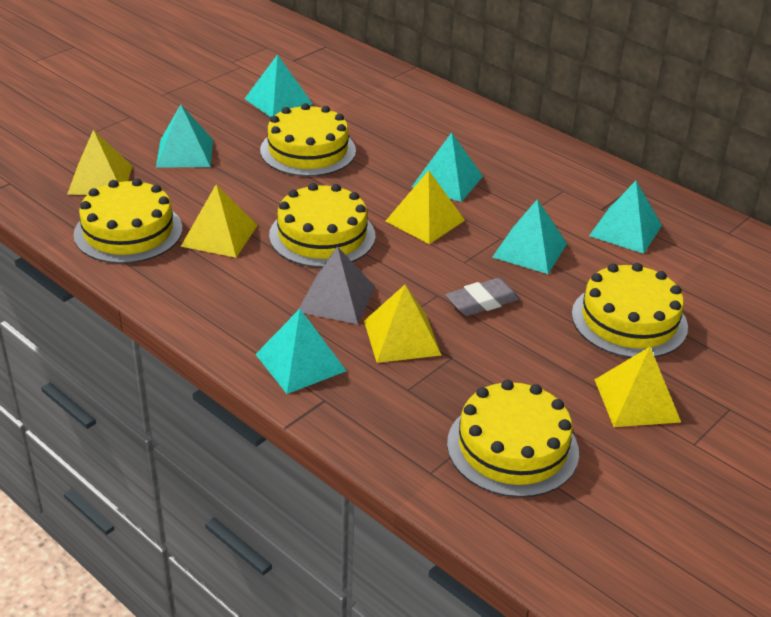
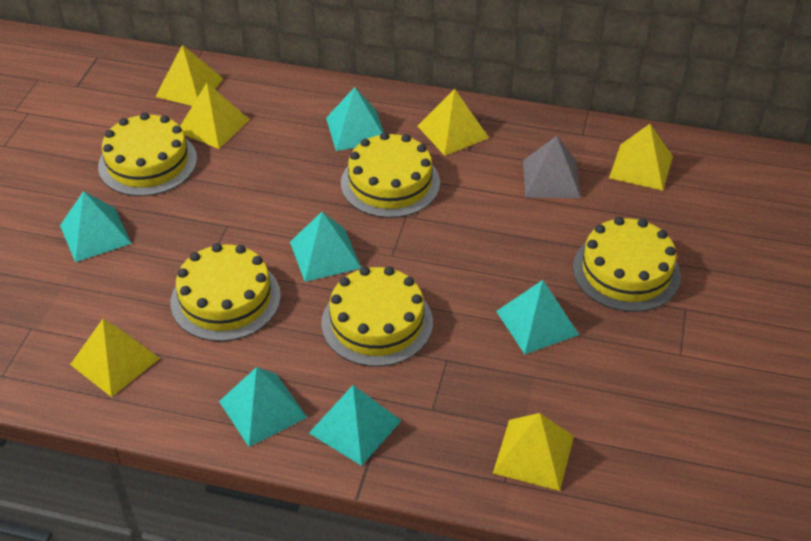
grey eraser: [446,278,520,316] = 1 -> none = 0
yellow pyramid: [67,130,133,195] [181,184,258,258] [364,285,442,363] [385,170,465,244] [595,347,681,427] = 5 -> [70,319,160,397] [155,45,223,106] [180,83,250,149] [418,89,489,156] [493,413,574,491] [609,124,673,191] = 6

